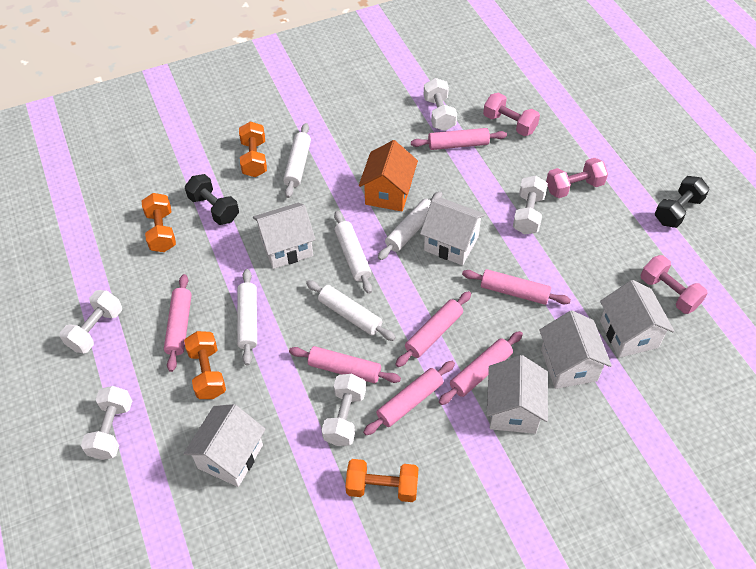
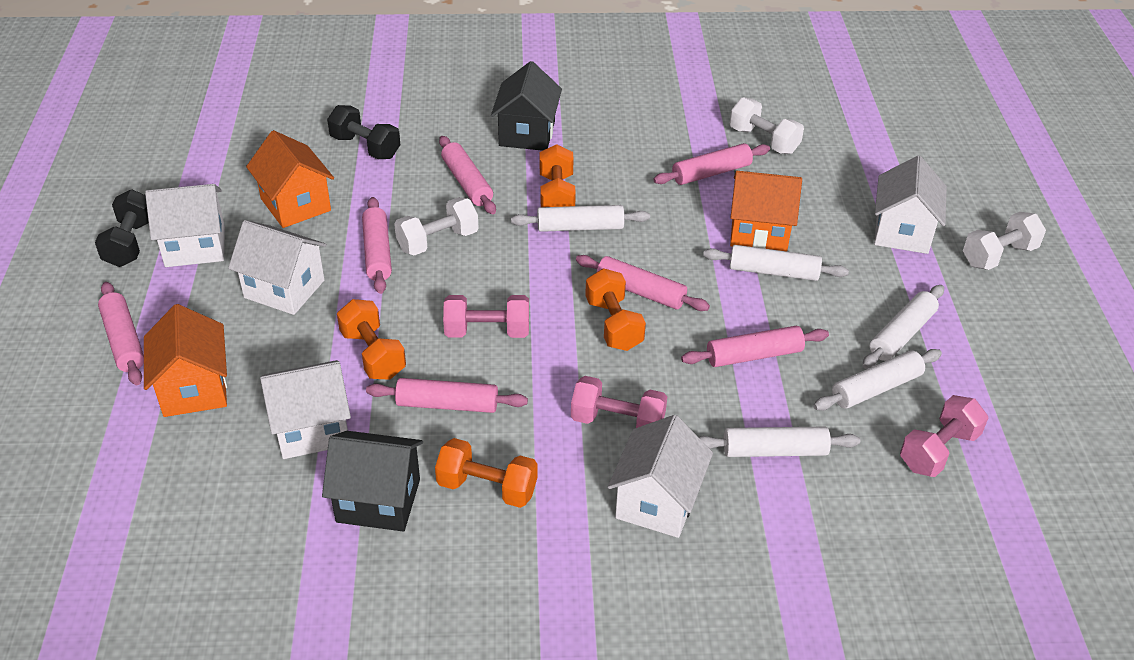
black house: none = 0 -> [322,431,423,532] [491,61,562,151] = 2
orange house: [359,140,418,211] = 1 -> [144,304,227,417] [246,130,334,228] [730,171,802,251] = 3
white dumbbell: [60,290,122,354] [81,386,132,460] [322,374,366,446] [424,78,457,131] [513,176,548,234] = 5 -> [394,197,479,256] [730,97,804,154] [963,212,1046,270] = 3
white house: [183,404,266,487] [253,203,315,269] [420,198,486,265] [487,355,548,434] [539,311,612,389] [600,280,674,358] = 6 -> [145,184,225,267] [228,220,327,315] [260,360,351,459] [608,415,713,538] [874,156,947,254] = 5

